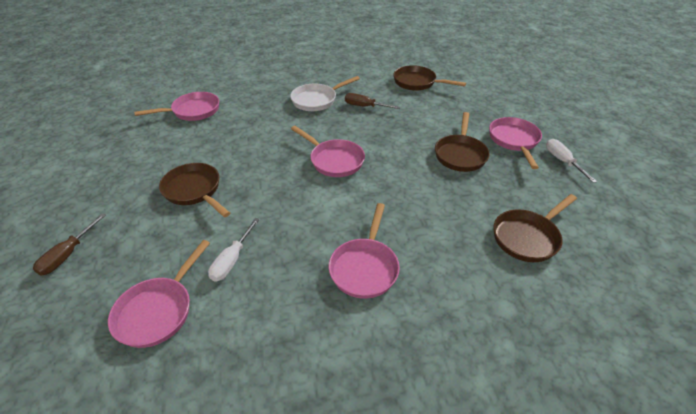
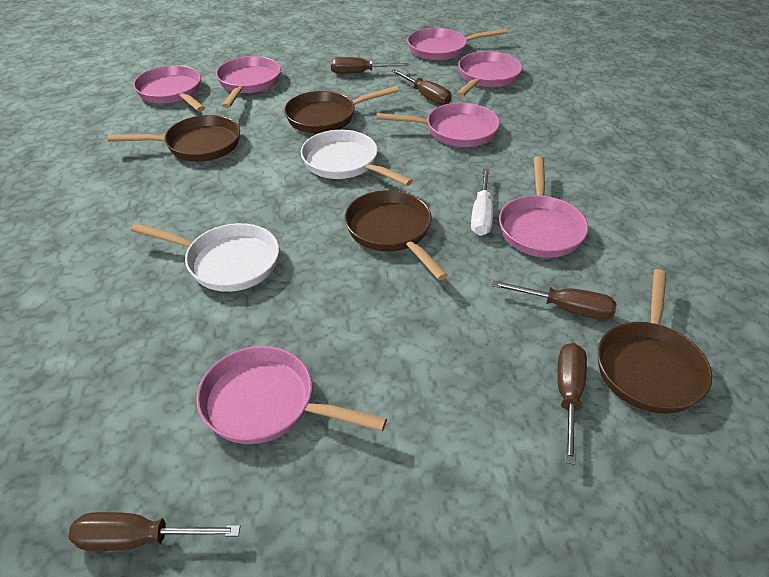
brown screwdriver: [33,214,106,275] [345,93,400,109] = 2 -> [69,512,240,551] [331,57,409,74] [391,69,452,105] [491,280,617,320] [557,343,587,465] = 5
pink pan: [108,240,210,348] [134,92,219,121] [291,126,365,177] [329,203,400,299] [489,117,542,169] = 5 -> [133,65,205,112] [197,346,387,444] [216,56,281,108] [376,103,500,147] [407,28,507,61] [456,51,522,97] [499,156,588,258] = 7
white pan: [290,76,360,111] = 1 -> [131,223,279,292] [301,130,413,186] = 2
white screwdriver: [208,218,260,282] [546,139,597,183] = 2 -> [471,168,493,236] = 1

